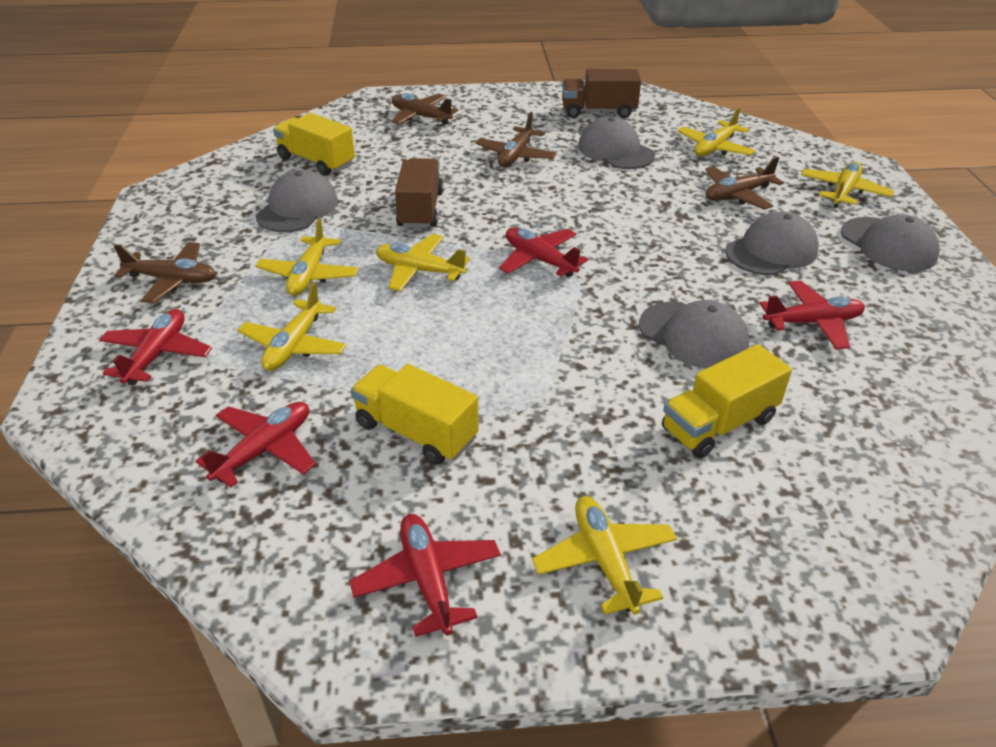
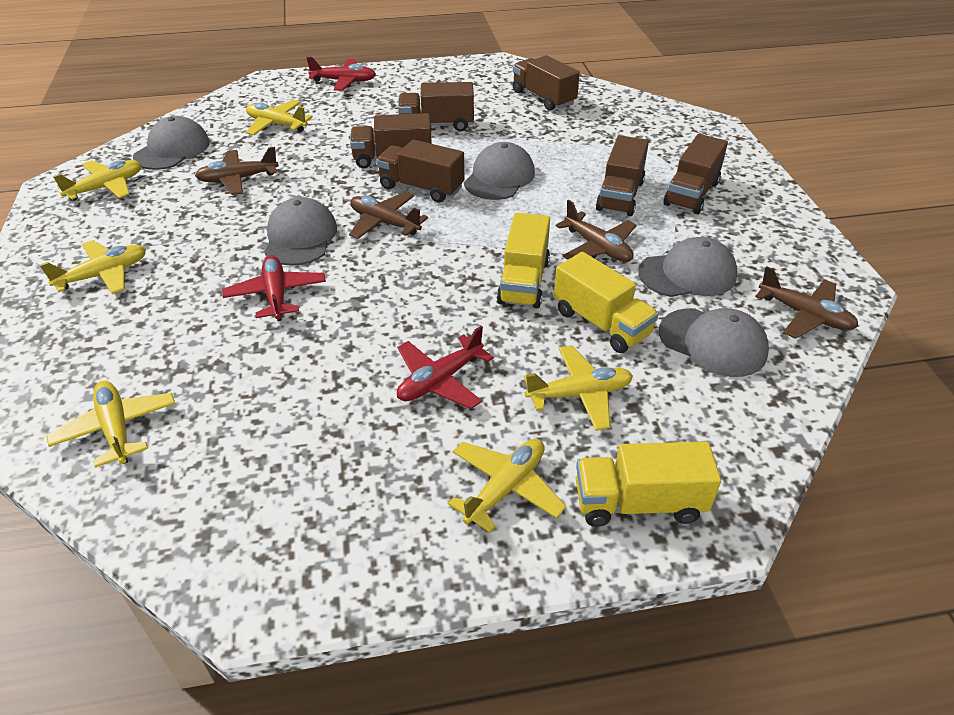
brown truck: [395,158,444,228] [562,69,641,118] = 2 -> [350,113,432,168] [376,140,464,203] [398,82,474,131] [513,55,580,111] [596,135,649,216] [664,134,728,214] = 6
red plane: [99,309,212,386] [196,402,316,487] [349,514,501,637] [499,227,588,277] [760,280,865,350] = 5 -> [222,255,326,321] [306,57,376,91] [397,326,494,409] = 3

